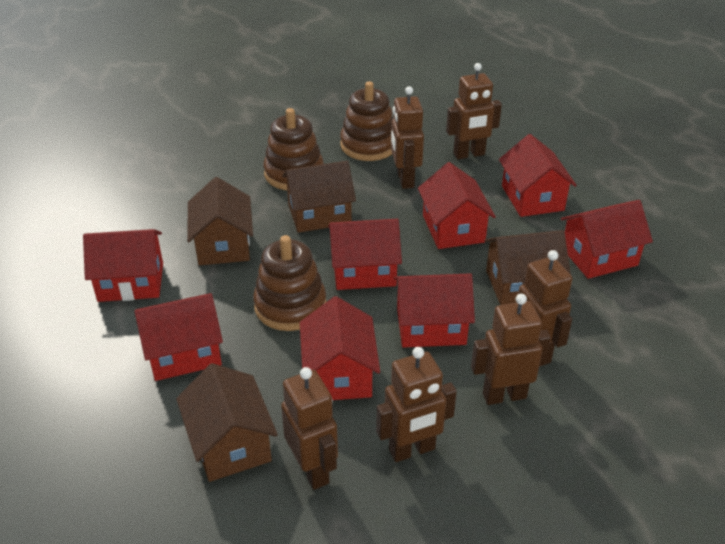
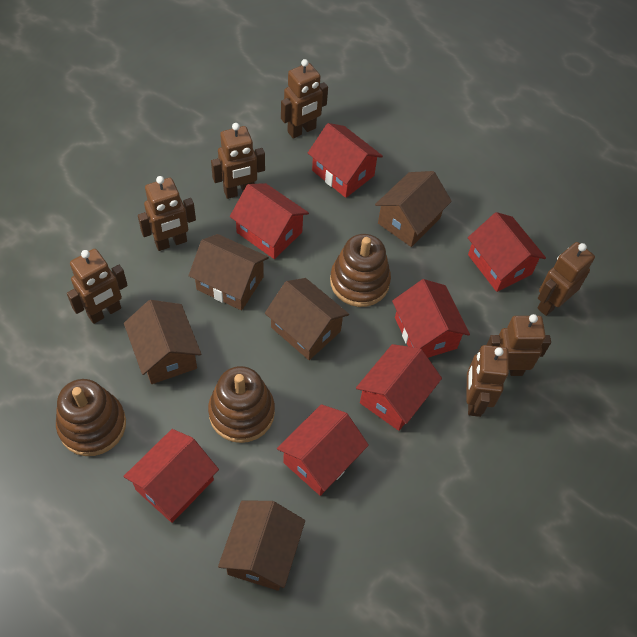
brown house: [176,363,278,482] [187,177,253,265] [282,161,356,233] [484,230,571,305] = 4 -> [124,300,201,384] [189,234,269,311] [218,501,305,591] [265,278,349,360] [375,171,452,247] = 5
brown robot: [281,367,338,490] [376,347,457,462] [391,86,424,189] [446,63,502,159] [471,294,551,405] [518,250,573,367] = 6 -> [67,249,128,324] [138,176,196,251] [211,123,265,199] [281,59,328,138] [466,345,509,417] [487,314,551,376] [537,242,595,316] = 7
red house: [83,229,163,302] [134,293,223,381] [300,296,380,400] [328,219,402,290] [394,273,475,348] [418,162,496,249] [499,134,577,217] [561,200,653,279] = 8 -> [123,429,219,523] [230,183,309,259] [277,404,369,496] [308,123,383,198] [356,344,442,431] [392,279,470,358] [468,212,546,292] = 7

